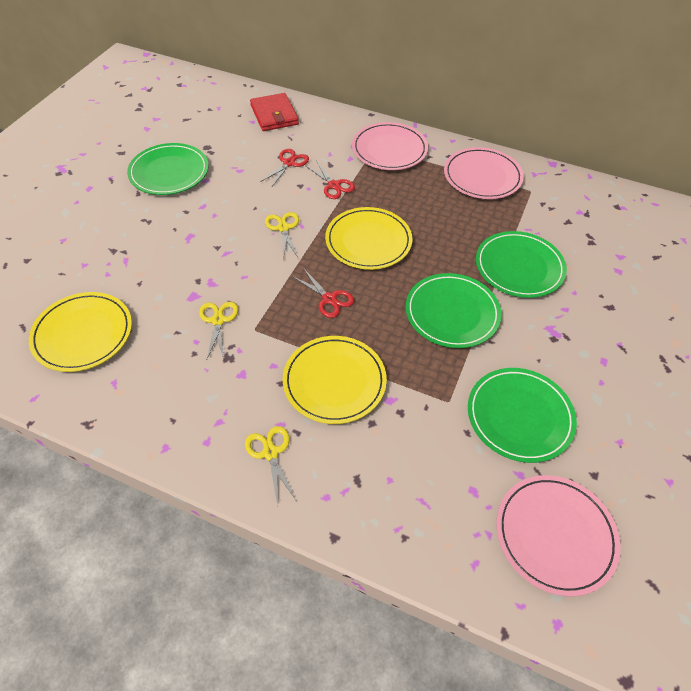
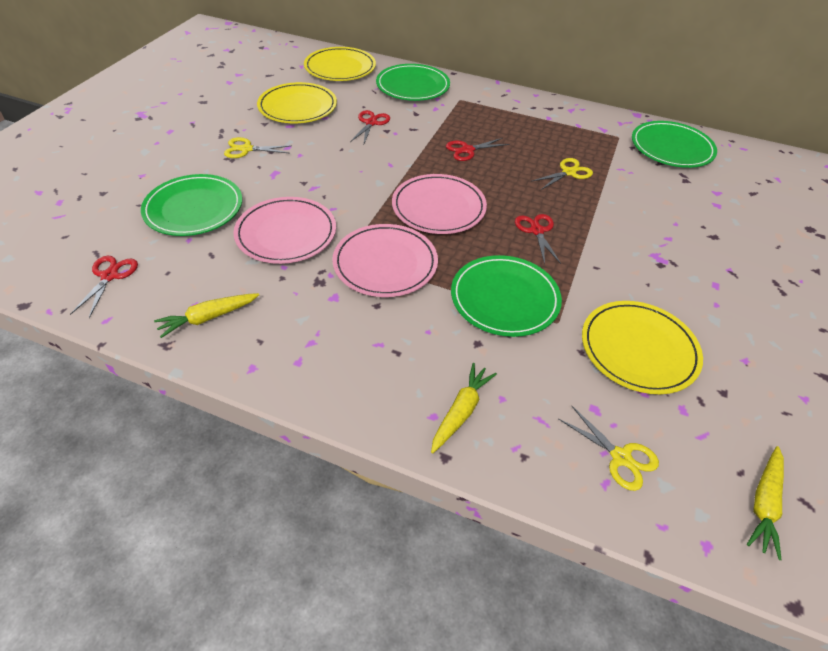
red scissors: [260,149,309,186] [292,268,354,318] [306,162,355,199] = 3 -> [70,256,138,318] [350,110,390,144] [446,138,510,161] [515,214,561,265] = 4
red wallet: [250,93,299,131] = 1 -> none = 0
yellow carrot: none = 0 -> [154,293,259,338] [431,363,497,453] [747,446,784,560] = 3

